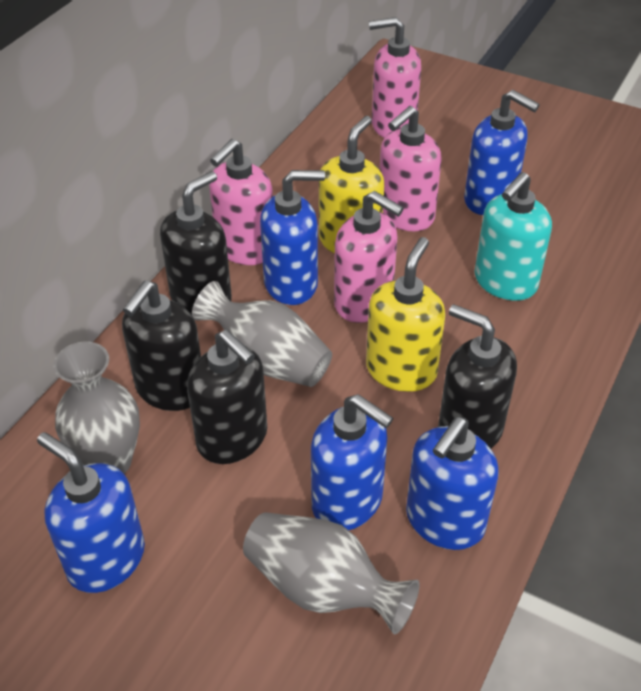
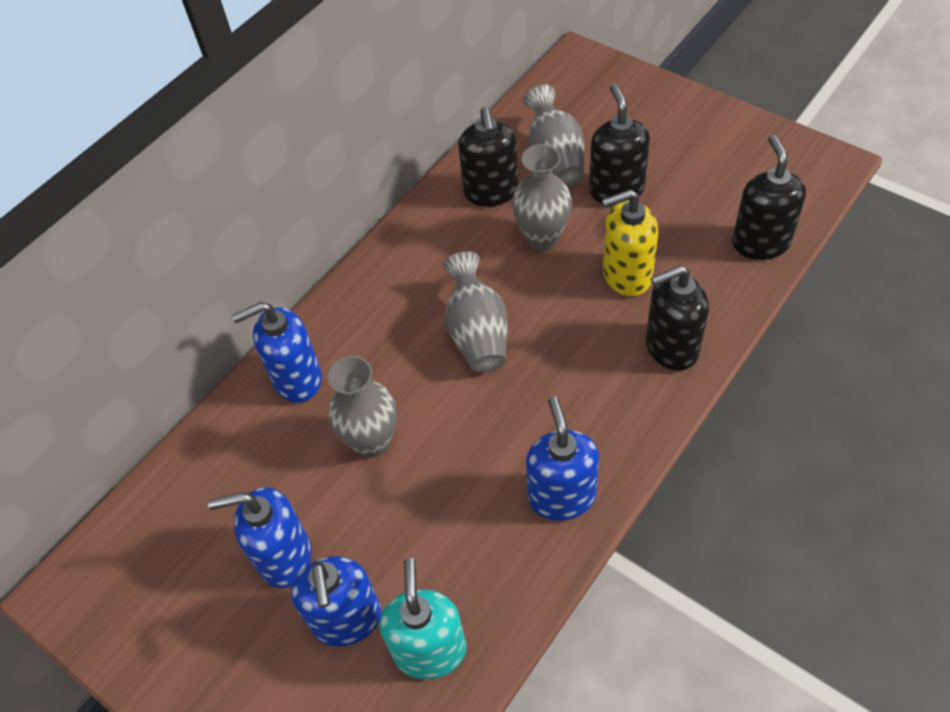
blue soap dispenser: [37,432,145,593] [260,170,325,305] [311,394,393,530] [406,417,499,550] [464,90,540,215] = 5 -> [208,487,312,588] [232,302,322,403] [291,556,382,646] [526,396,599,521] = 4
grey vase: [53,342,140,474] [192,281,332,387] [243,512,420,635] = 3 -> [328,356,397,458] [443,251,508,373] [512,144,572,250] [524,84,584,187] = 4
pink soap dispenser: [209,139,273,265] [334,191,404,323] [369,17,421,138] [380,106,441,231] = 4 -> none = 0
yellow soap dispenser: [319,116,384,254] [366,237,445,392] = 2 -> [602,189,658,297] = 1

